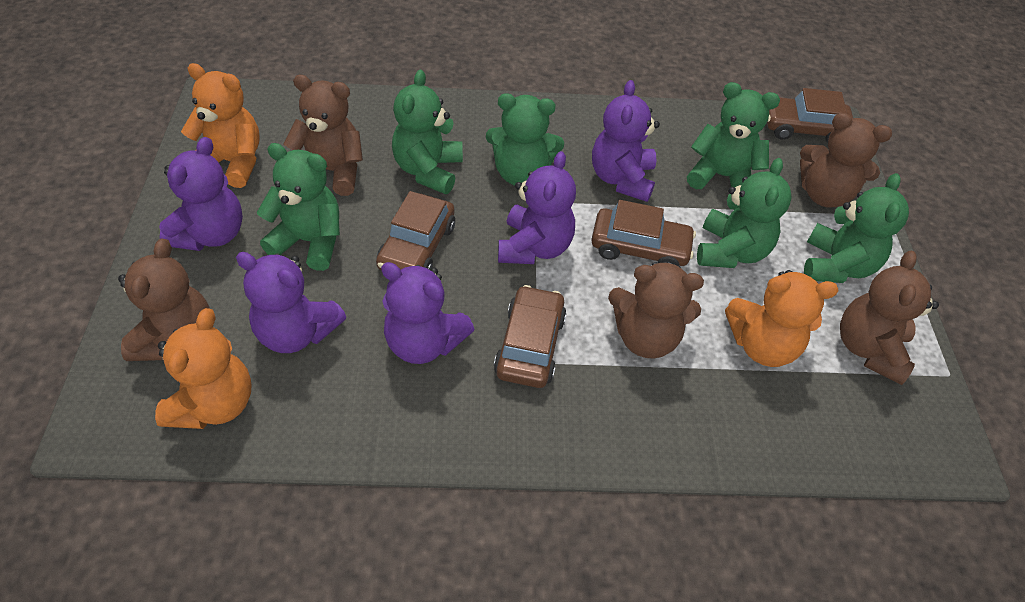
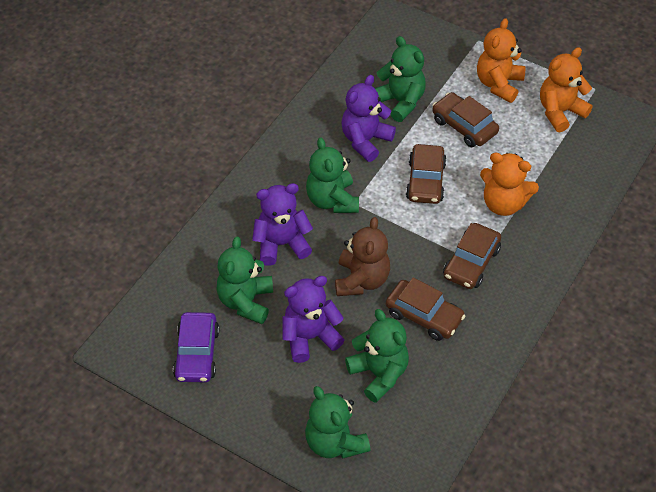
brown teddy bear: [118,238,210,361] [284,75,363,196] [608,261,704,359] [800,113,892,208] [840,251,939,385] = 5 -> [335,217,390,296] = 1
green teddy bear: [257,143,340,271] [392,70,463,194] [486,93,564,186] [687,82,780,189] [697,158,792,268] [804,173,909,283] = 6 -> [216,236,273,324] [305,386,370,459] [306,138,359,213] [345,309,409,403] [375,36,426,122] = 5
purple car: none = 0 -> [173,312,219,382] = 1
purple teddy bear: [159,137,243,251] [236,252,346,353] [381,262,475,364] [498,151,576,264] [592,80,660,202] = 5 -> [252,183,313,266] [282,276,344,363] [341,75,396,162] = 3

